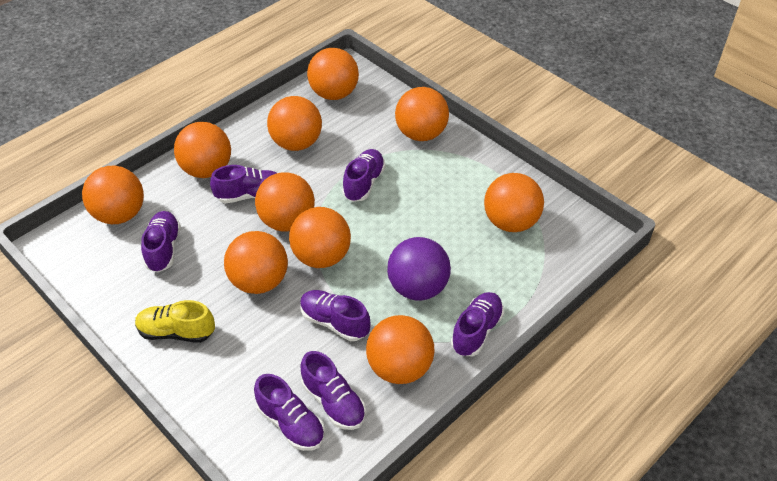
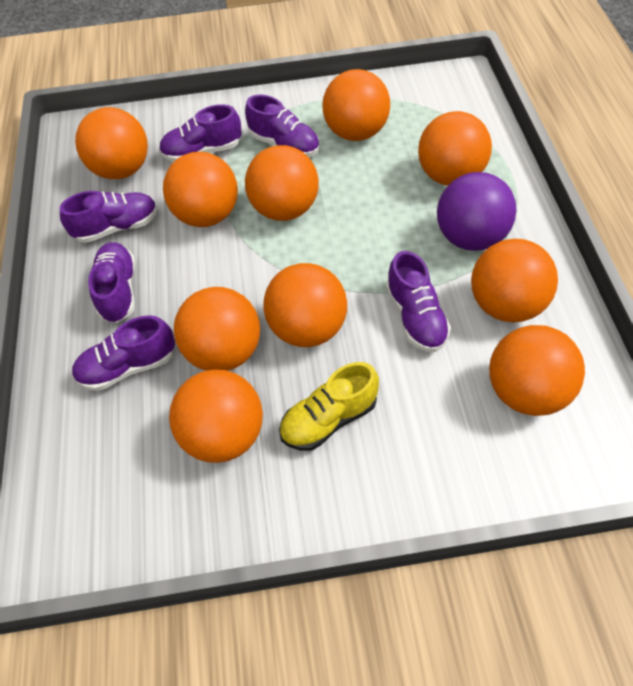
purple shoe: [141,211,181,272] [210,165,276,203] [254,374,325,451] [300,290,371,341] [300,351,366,430] [342,149,385,202] [451,292,504,356] = 7 -> [60,191,158,243] [72,315,175,391] [88,242,135,323] [159,104,242,162] [245,95,319,157] [386,251,451,352] = 6

